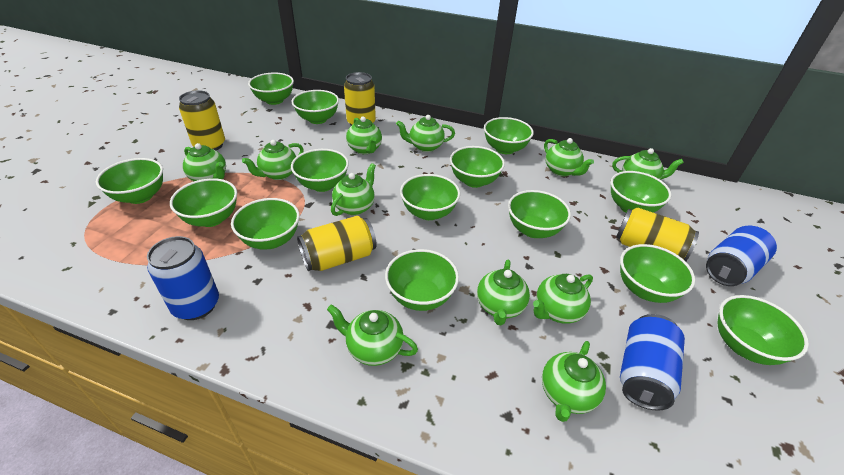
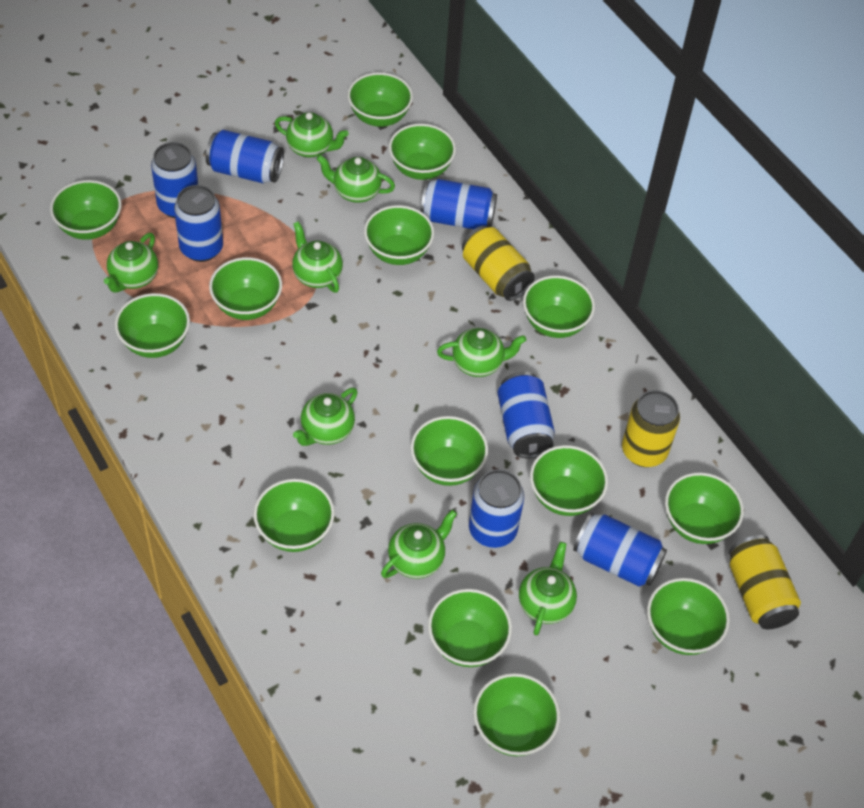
blue can: [147,236,219,320] [620,314,685,411] [706,225,777,286] = 3 -> [151,142,198,218] [174,185,223,262] [206,130,284,183] [420,179,497,229] [469,469,524,548] [497,372,555,458] [573,512,667,587] = 7
green teapot: [183,143,226,181] [242,140,304,180] [327,304,418,366] [331,163,376,216] [346,116,382,154] [396,115,455,152] [477,260,530,325] [533,274,593,324] [542,341,606,422] [544,138,594,177] [612,148,684,180] = 11 -> [104,233,158,293] [275,112,349,158] [292,221,343,293] [293,388,358,446] [317,155,395,203] [381,510,457,579] [437,328,526,377] [519,542,577,635] = 8
yellow can: [179,90,225,151] [297,216,377,271] [344,72,376,126] [616,207,699,261] = 4 -> [462,226,535,301] [622,390,680,467] [729,535,801,629] = 3

